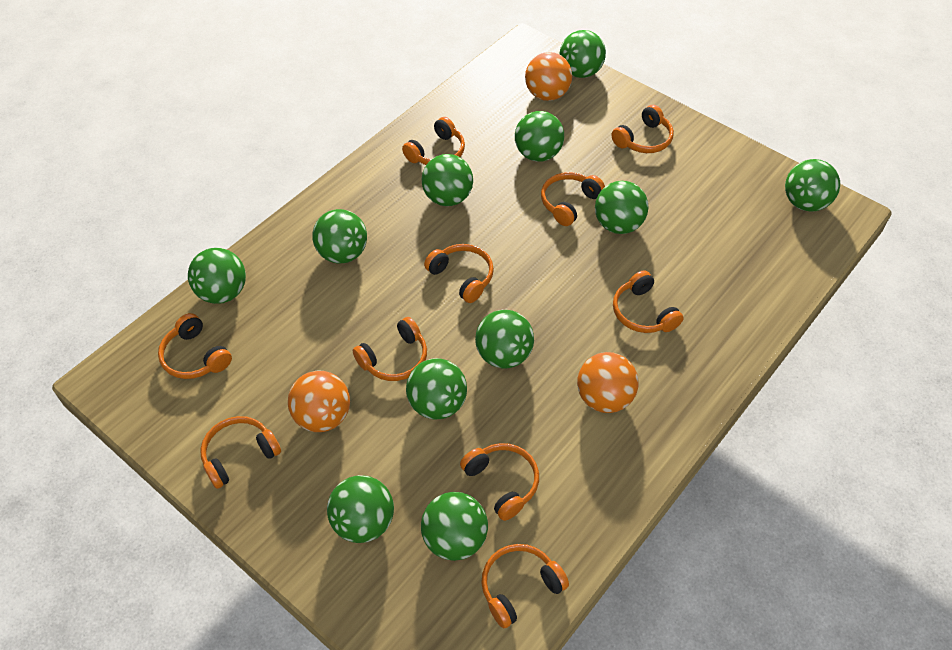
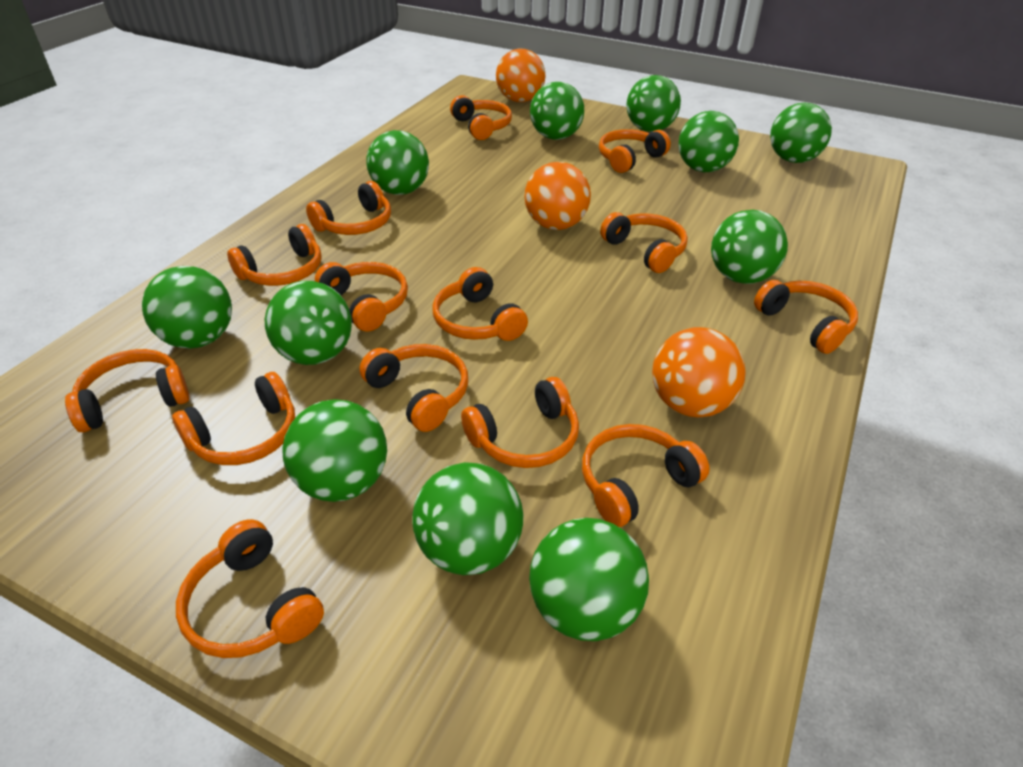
orange headphones: [158,313,232,379] [200,416,281,489] [353,317,427,381] [402,117,465,165] [424,244,494,303] [460,443,539,521] [481,544,569,628] [541,172,605,226] [611,105,674,153] [613,270,683,333] = 10 -> [65,349,190,433] [172,372,295,465] [176,519,324,658] [227,224,322,286] [306,181,391,235] [315,262,408,332] [359,344,468,432] [432,267,528,341] [450,95,512,140] [461,377,579,468] [582,424,709,527] [599,129,671,173] [600,212,688,273] [754,280,858,354] = 14

